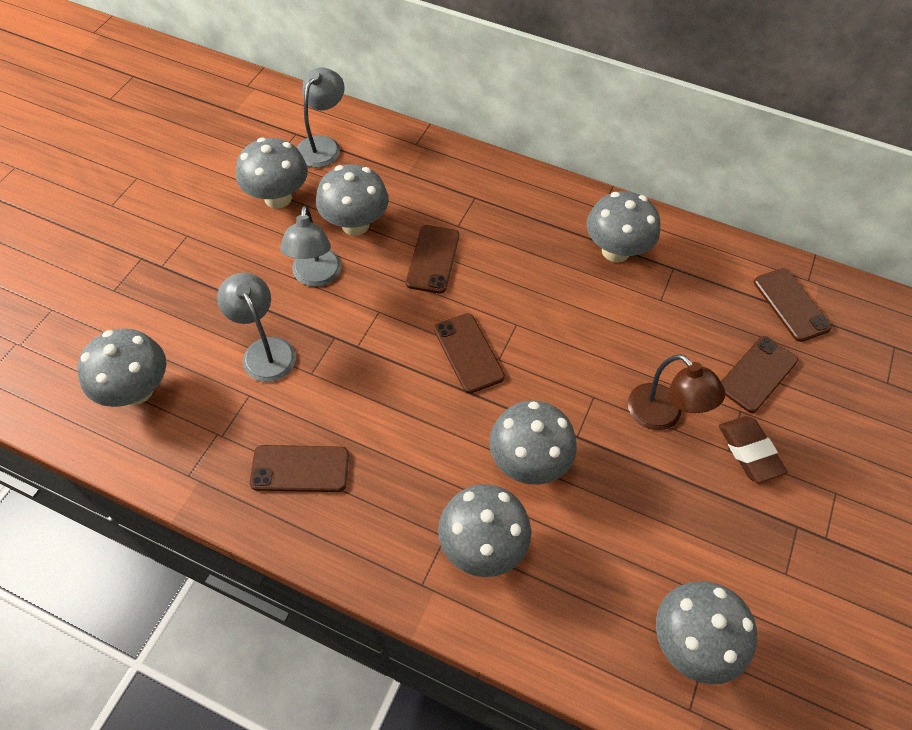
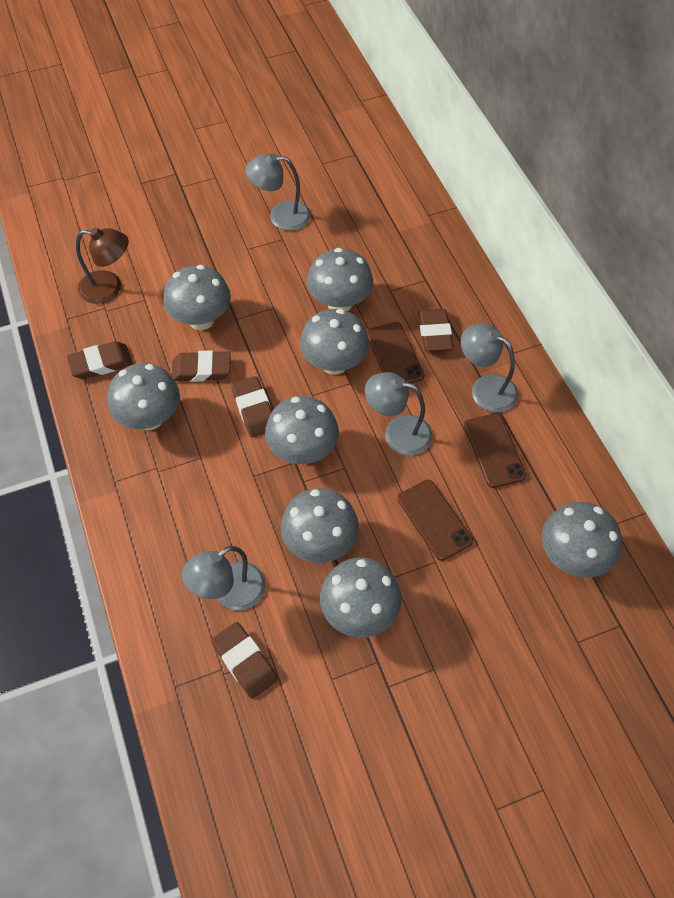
brown eraser: [719,416,787,483] = 1 -> [67,341,133,379] [171,350,231,382] [211,622,278,699] [231,376,272,437] [418,309,453,351] = 5
brown phone: [250,445,349,492] [406,225,459,294] [434,313,505,393] [721,336,798,413] [754,268,832,342] = 5 -> [367,322,425,383] [397,480,473,561] [464,413,526,488] = 3
grey lamp: [217,273,296,382] [280,206,341,287] [297,68,345,168] = 3 -> [182,546,266,610] [245,153,311,231] [365,372,433,455] [461,324,518,413] = 4
grey mushroom: [77,328,166,407] [236,137,308,209] [316,164,389,236] [438,484,531,577] [489,400,577,485] [586,191,661,263] [656,581,757,684] = 7 -> [107,363,180,430] [163,265,231,330] [265,396,339,464] [281,488,359,563] [300,309,369,375] [307,248,373,311] [320,557,402,638] [542,502,622,578] = 8

